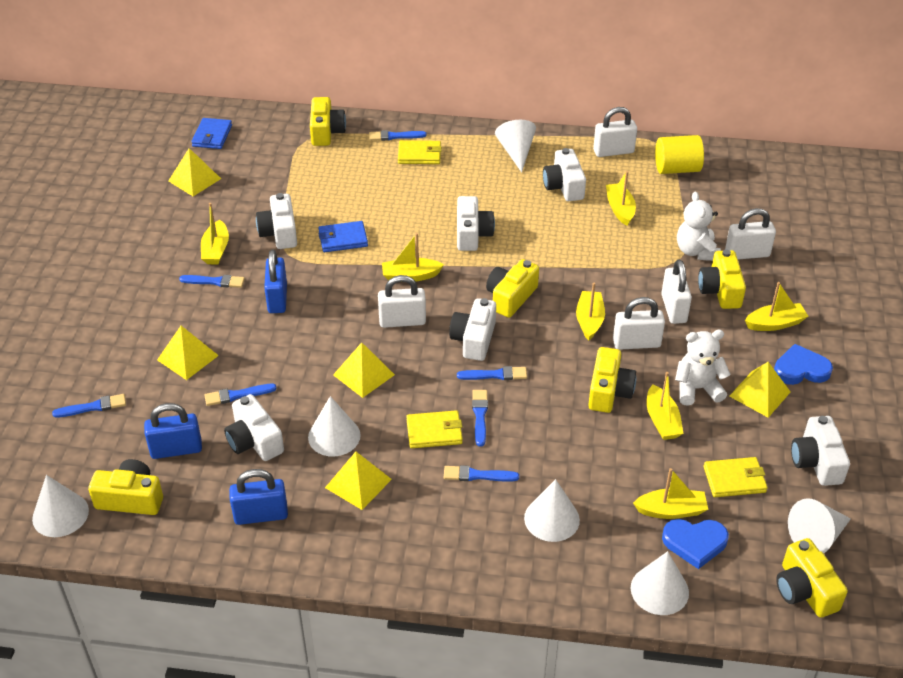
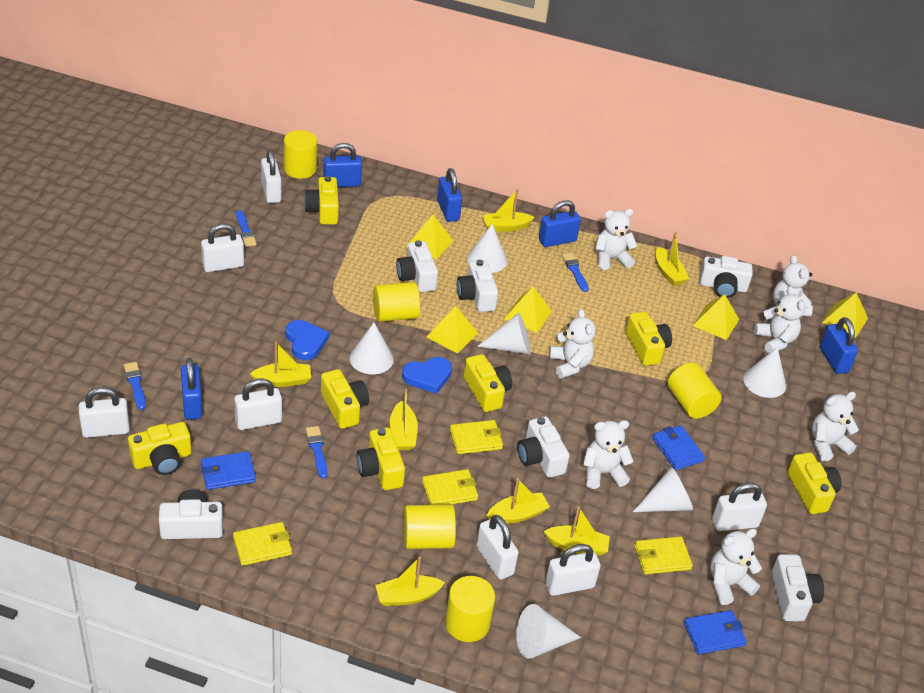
blue brush: [52,394,126,417] [179,275,245,288] [204,384,276,406] [369,130,427,141] [444,465,519,482] [457,366,527,380] [472,390,488,446] = 7 -> [124,362,146,410] [236,210,257,247] [306,426,328,478] [562,253,589,292] = 4
blue padlock: [144,403,202,459] [229,469,288,525] [264,250,287,313] = 3 -> [181,358,203,420] [323,143,362,187] [437,168,462,222] [539,200,581,247] [820,317,858,374] = 5
blue wallet: [191,118,232,149] [319,221,368,252] = 2 -> [201,451,256,490] [652,425,705,470] [684,610,747,654] = 3
white padlock: [378,275,426,328] [593,107,637,157] [613,297,665,350] [661,259,692,324] [725,208,776,260] = 5 -> [79,387,130,438] [201,224,244,272] [234,378,282,430] [261,149,281,203] [476,515,519,580] [545,544,600,596] [712,483,767,531] = 7
white teddy bear: [675,330,731,406] [677,192,721,261] = 2 -> [549,309,596,379] [583,420,634,489] [595,209,638,270] [710,529,762,605] [754,286,805,354] [773,255,813,316] [812,392,859,461] = 7
yellow camera: [88,459,163,515] [310,97,346,146] [486,259,539,318] [588,347,636,413] [698,249,746,309] [776,538,848,618] = 6 -> [128,422,191,475] [304,176,339,224] [321,369,369,429] [357,427,405,490] [464,354,512,412] [626,312,672,366] [787,452,841,514] = 7
yellow cylinder: [655,135,704,174] = 1 -> [284,130,317,179] [373,282,420,322] [403,505,456,549] [445,576,495,642] [668,363,721,419] = 5
yellow wallet: [398,140,442,164] [406,410,463,448] [703,457,768,497] = 3 -> [233,522,292,566] [422,469,478,505] [450,420,503,454] [634,536,693,574] = 4

